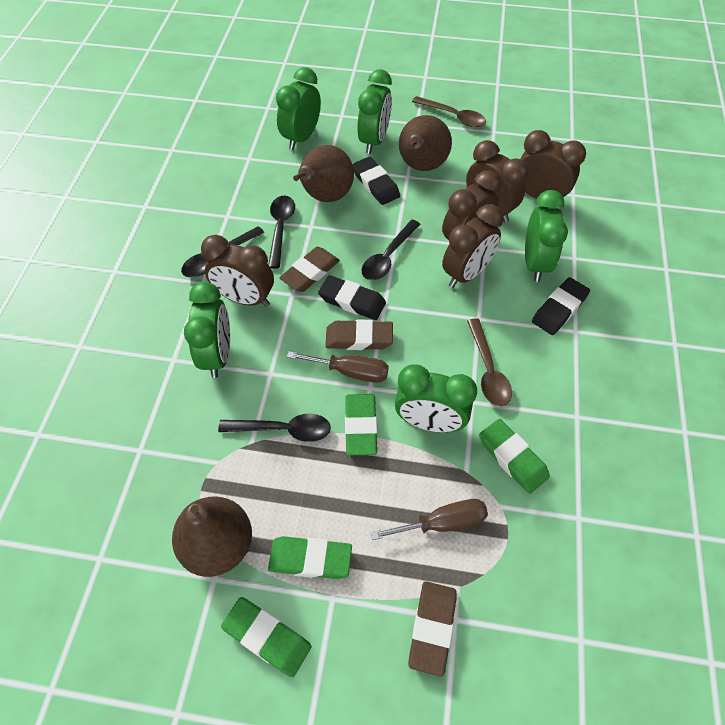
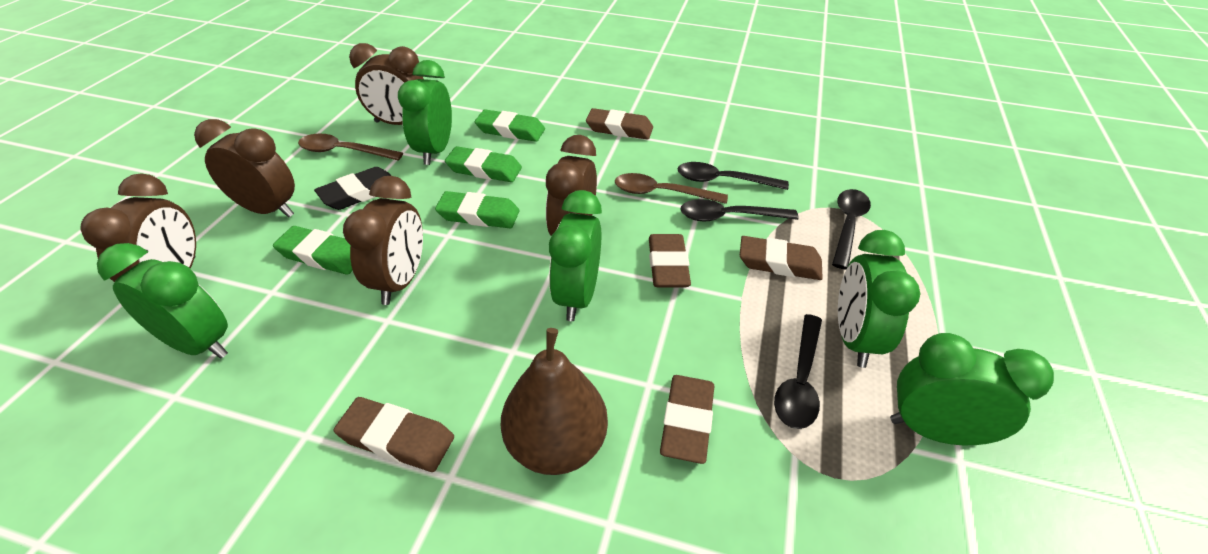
black eraser: [318,275,386,320] [352,157,400,205] [532,277,590,335] = 3 -> [314,167,391,210] = 1
brown eraser: [279,247,340,292] [325,319,393,350] [408,581,457,677] = 3 -> [334,397,454,472] [586,108,653,140] [649,234,691,287] [660,375,714,464] [740,236,823,280] = 5
brown pear: [172,496,252,577] [293,145,354,202] [399,115,452,171] = 3 -> [501,328,608,475] = 1
brown screwdriver: [287,351,389,383] [371,499,488,540] = 2 -> none = 0

